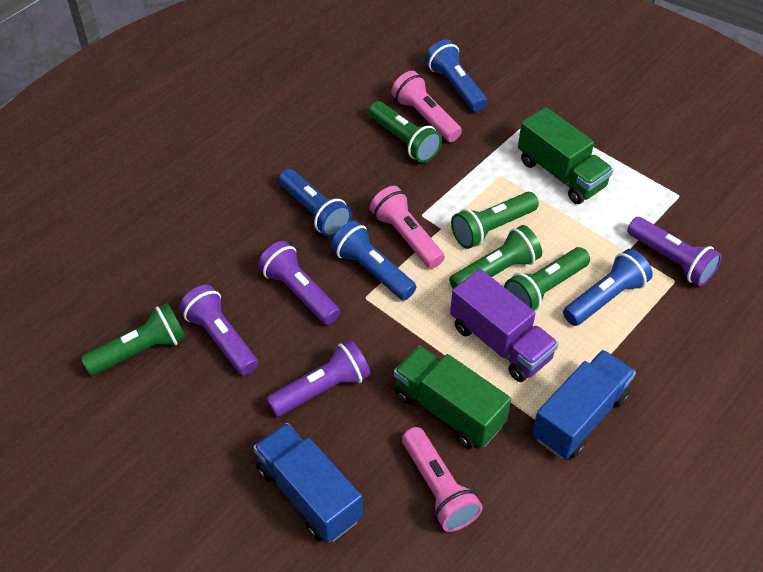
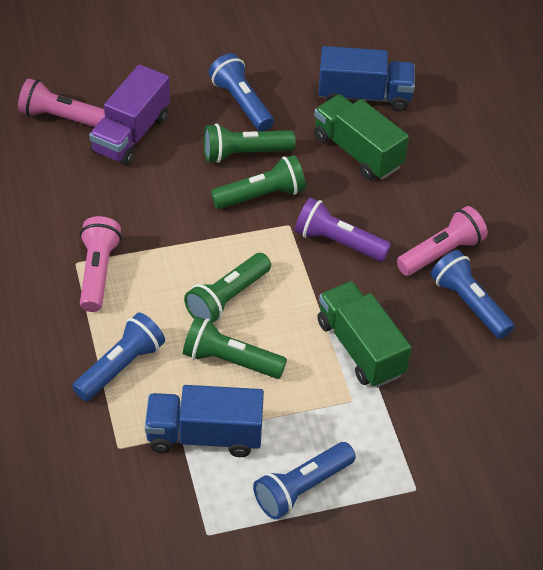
green flashlight: [81,303,186,376] [368,101,442,163] [449,225,542,289] [451,192,539,249] [504,247,590,311] = 5 -> [183,316,287,379] [184,253,271,323] [204,124,296,163] [211,155,306,209] = 4
purple flashlight: [179,285,258,376] [258,241,340,325] [266,340,371,417] [627,217,722,287] = 4 -> [295,198,391,261] = 1

